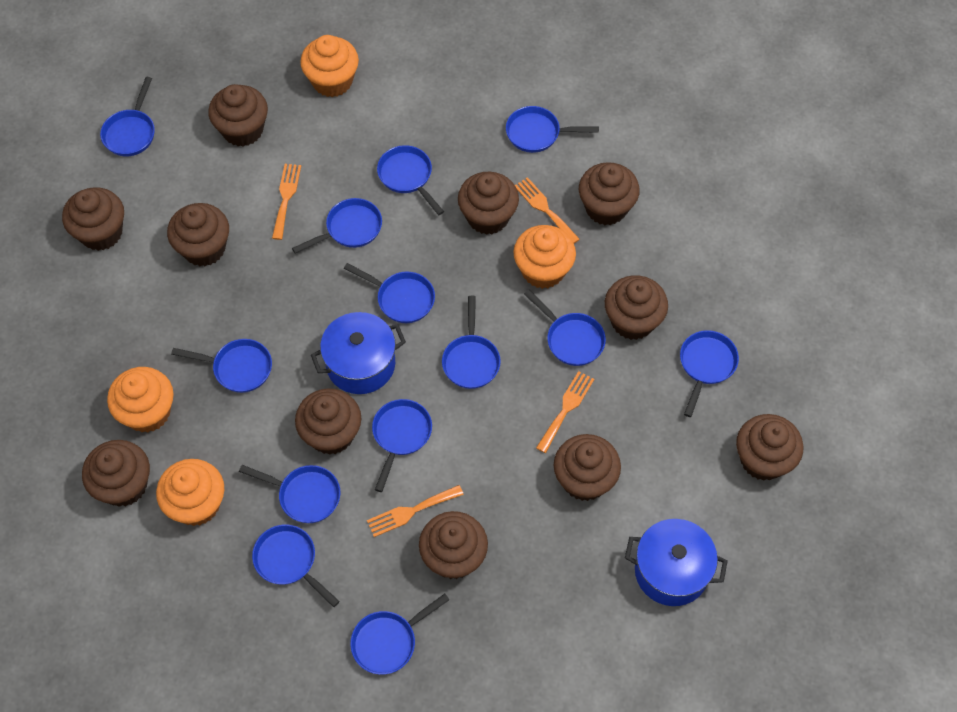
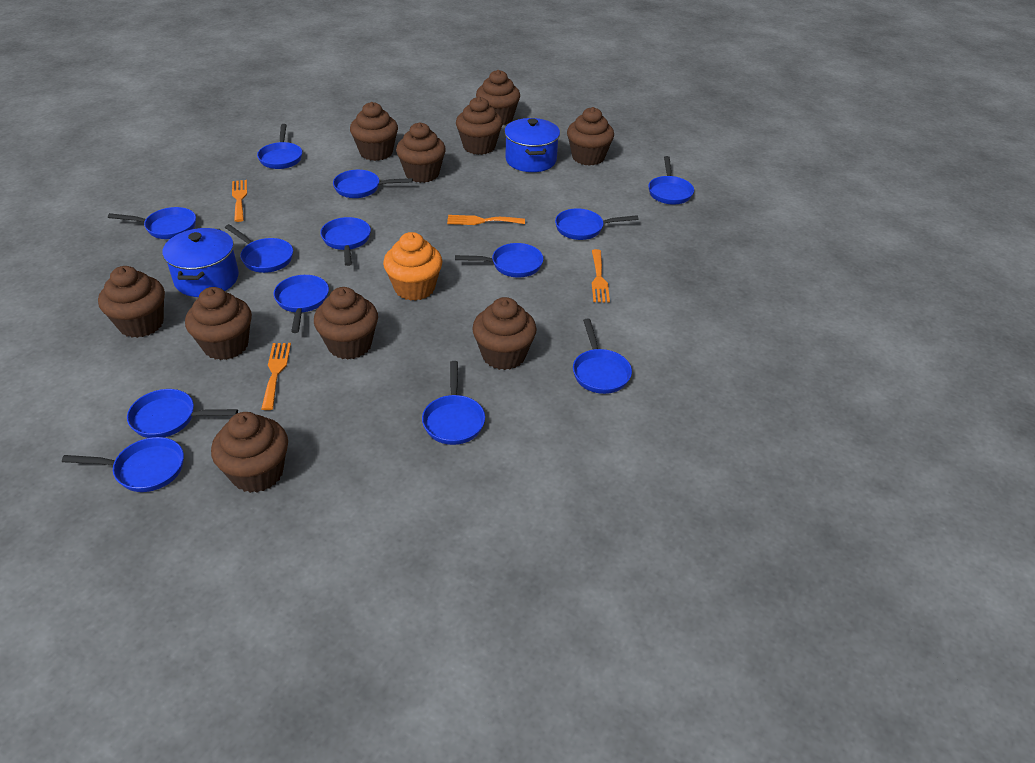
brown cupcake: [62,187,124,251] [82,440,150,507] [167,203,229,266] [208,84,268,147] [295,388,361,455] [419,511,488,579] [458,172,519,235] [554,434,621,501] [579,162,640,225] [605,275,668,340] [736,414,804,481] = 11 -> [98,266,165,338] [185,287,252,360] [211,412,288,493] [314,287,378,359] [350,102,398,161] [396,122,446,183] [456,97,503,155] [472,297,537,370] [476,70,520,125] [567,107,614,166] = 10
orange cupcake: [107,367,174,432] [156,459,224,526] [300,35,359,97] [513,225,576,289] = 4 -> [383,232,442,301] = 1

